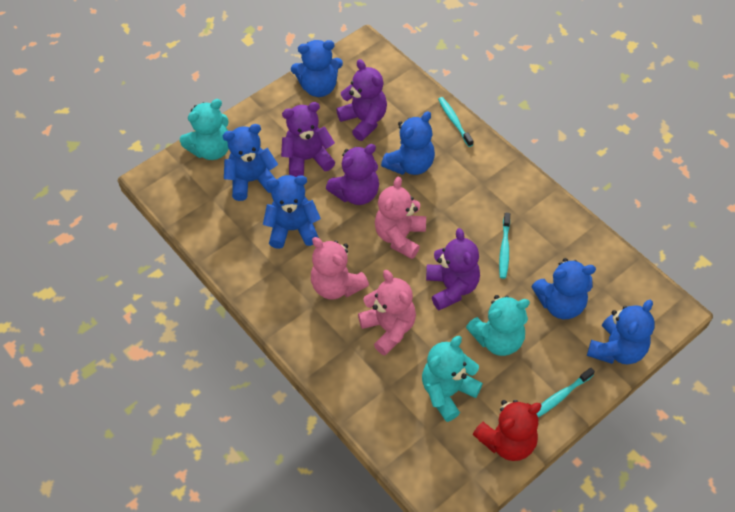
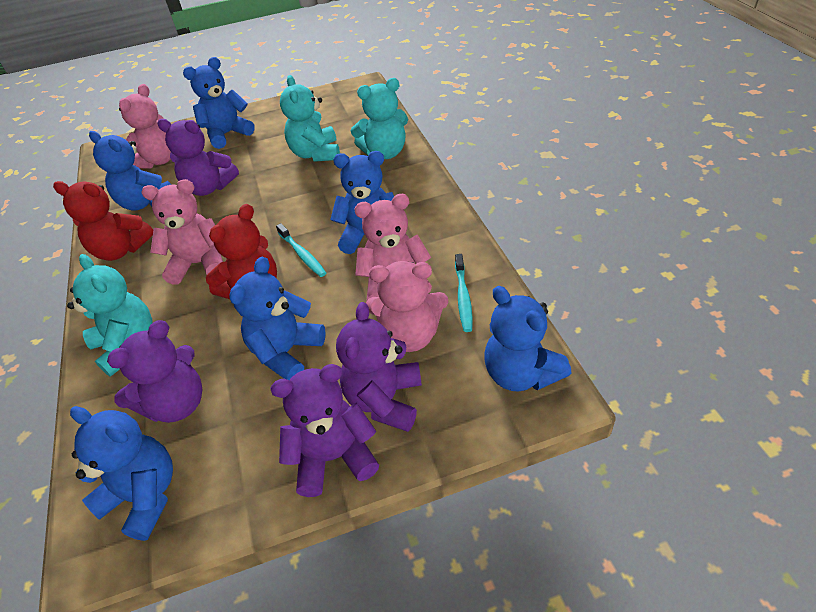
pink teddy bear: [311,237,369,299] [358,270,416,356] [375,177,426,259] = 3 -> [119,84,171,168] [141,179,223,285] [354,194,432,302] [366,261,448,352] = 4
red teddy bear: [473,400,542,461] = 1 -> [53,181,153,261] [206,204,277,299] = 2
turquoise toothbrush: [438,97,474,147] [499,213,510,279] [536,368,595,417] = 3 -> [276,223,326,277] [455,254,473,332] = 2

